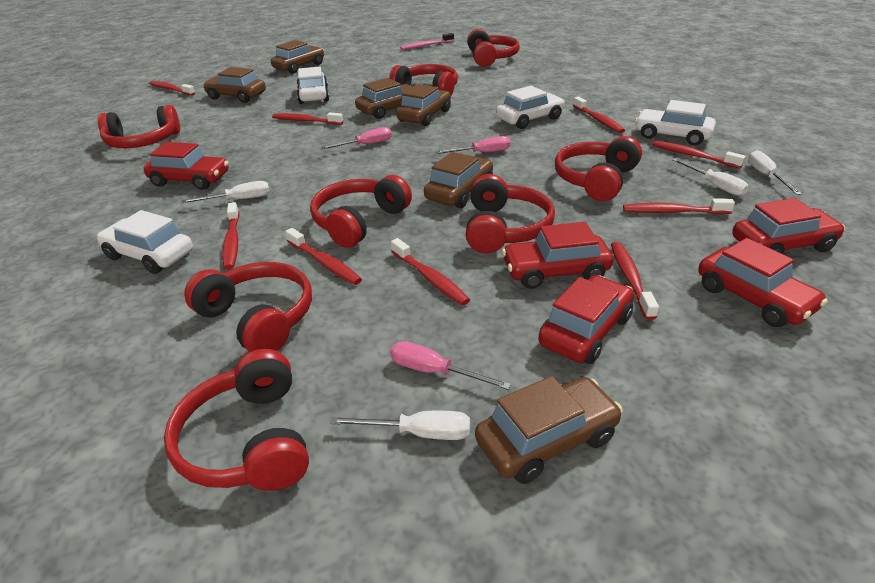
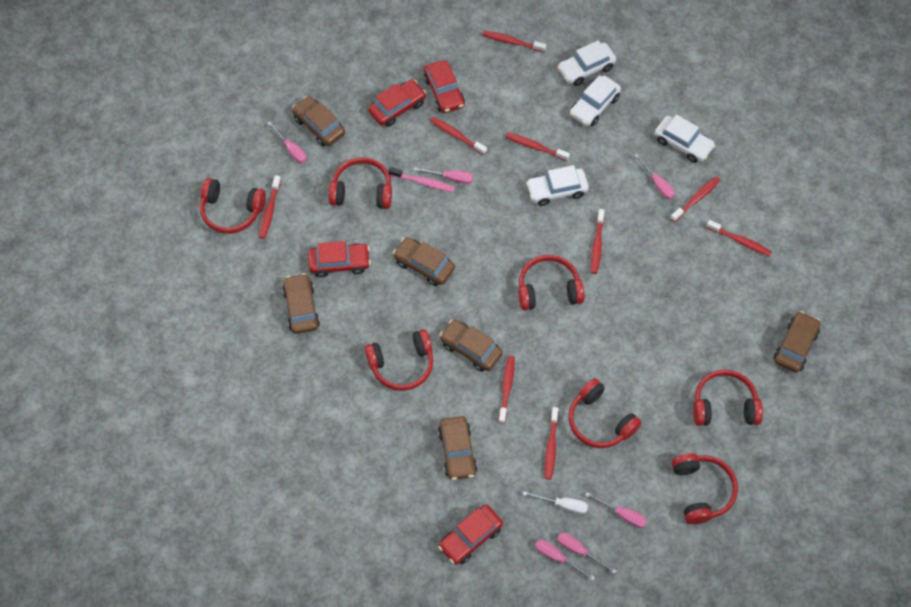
pink screwdriver: [321,127,392,149] [390,341,511,390] [436,136,510,154] = 3 -> [267,121,307,163] [414,168,473,184] [535,540,595,580] [557,532,617,574] [585,492,647,528] [634,154,675,199] = 6
red car: [143,142,229,190] [502,222,613,289] [538,275,634,364] [698,238,828,327] [732,198,845,254] = 5 -> [308,241,371,277] [368,80,426,127] [424,60,465,113] [438,505,503,564] = 4
red headphones: [98,105,180,148] [164,349,309,491] [184,262,312,352] [310,175,412,248] [389,64,458,96] [466,174,555,253] [467,29,520,67] [555,136,642,201] = 8 -> [200,178,266,234] [329,157,392,209] [365,329,433,391] [518,255,584,310] [568,378,641,448] [672,453,738,524] [693,369,763,426] = 7
white screwdriver: [181,181,270,203] [330,411,470,440] [672,158,749,196] [748,150,802,195] = 4 -> [523,491,588,514] = 1

